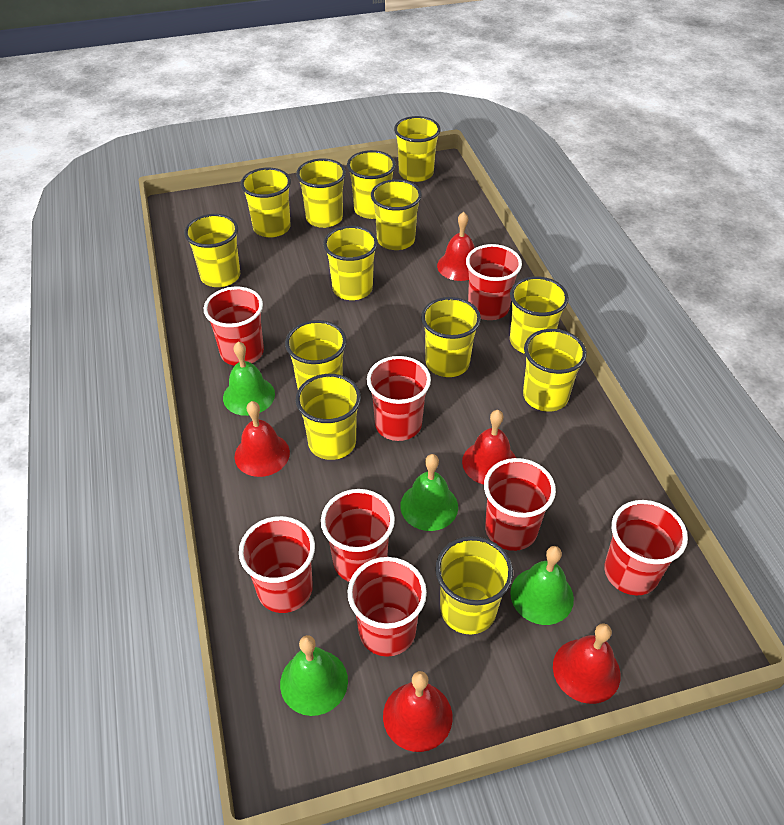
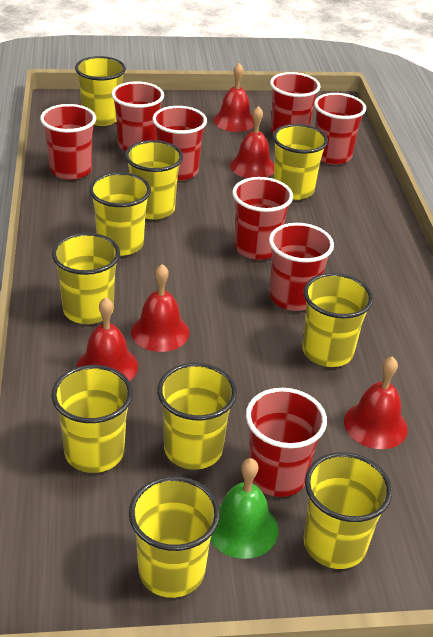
green bell: [223,342,275,416] [280,635,348,716] [400,454,458,531] [510,546,574,625] = 4 -> [210,458,278,559] = 1
yellow cup: [184,214,240,287] [241,168,291,237] [285,320,347,389] [295,374,361,460] [296,158,346,228] [323,226,378,300] [347,150,396,219] [371,179,422,250] [394,116,441,182] [421,297,481,377] [435,536,513,635] [510,276,569,354] [523,329,587,412] = 13 -> [51,365,133,473] [52,233,120,324] [75,56,126,126] [89,172,151,256] [125,140,183,220] [129,476,220,598] [157,363,237,470] [273,124,328,200] [302,273,373,367] [303,452,392,569] = 10

